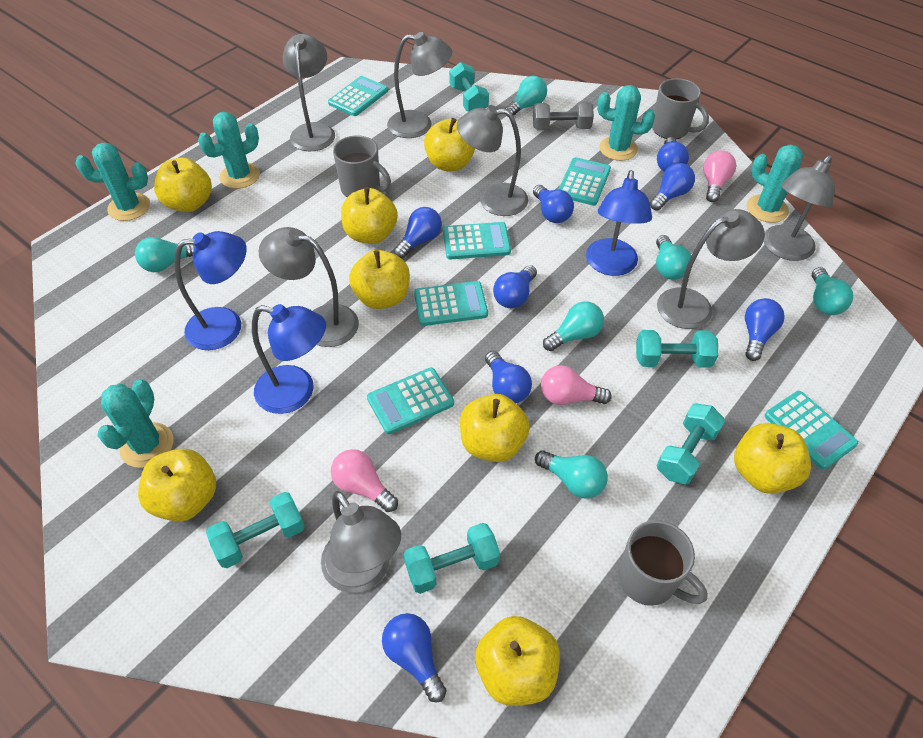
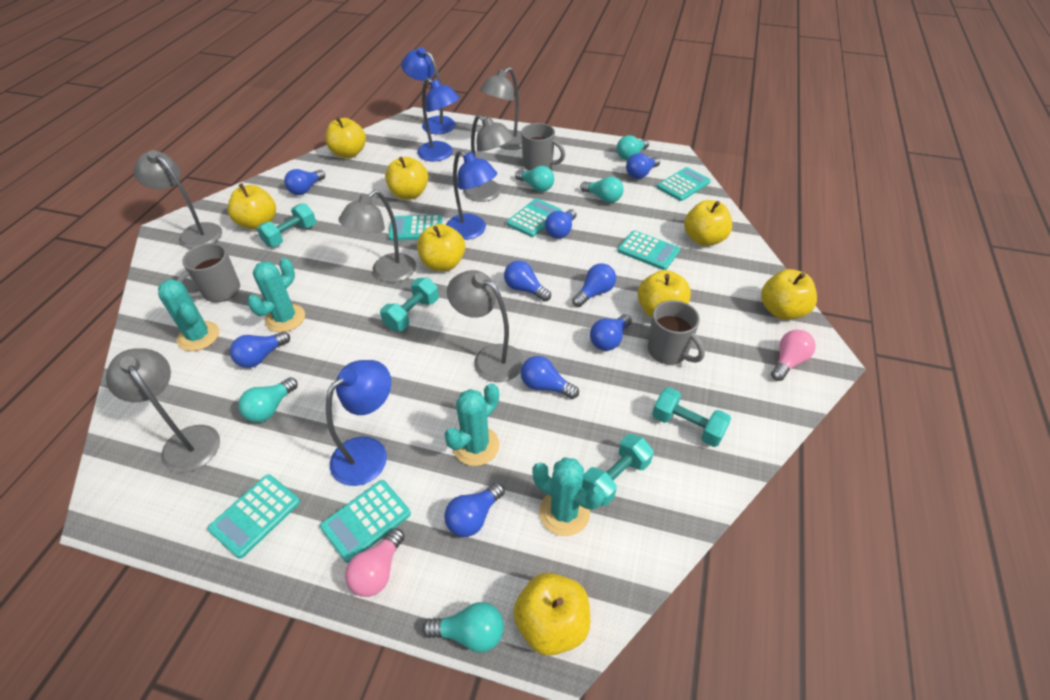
blue lamp: [174,231,247,350] [252,304,326,414] [586,170,652,276] = 3 -> [326,360,391,486] [401,47,456,134] [417,78,460,161] [446,150,497,240] = 4
blue light bulb: [382,613,446,703] [394,207,442,259] [485,351,532,403] [493,265,537,308] [533,185,574,223] [650,163,695,211] [657,137,689,172] [745,298,785,361] = 8 -> [230,332,290,368] [284,169,325,195] [444,482,505,537] [504,260,551,302] [521,356,579,399] [545,209,577,239] [572,263,616,307] [590,314,632,351] [626,153,660,179] = 9
grey dumbbell: [533,102,594,131] = 1 -> none = 0
grey lamp: [258,227,359,347] [283,34,335,152] [321,491,401,593] [387,32,452,138] [457,105,528,216] [657,209,765,329] [764,155,835,261] = 7 -> [106,348,220,473] [133,150,222,249] [339,190,416,282] [447,270,524,382] [463,114,513,202] [480,67,522,150] = 6
pink light bulb: [331,449,398,512] [541,365,612,405] [703,151,736,202] = 3 -> [345,528,405,597] [771,330,816,381] = 2
turquoise cactus: [75,143,150,221] [97,379,173,468] [198,112,260,189] [597,85,655,161] [747,145,803,223] = 5 -> [158,279,219,351] [247,258,305,332] [444,384,500,466] [532,457,605,536] = 4
turquoise dumbbell: [206,492,305,568] [404,523,500,594] [449,62,489,112] [636,330,718,368] [656,403,725,485] = 5 -> [257,203,316,247] [380,278,439,331] [582,434,654,506] [652,387,731,447] = 4
turquoise light bulb: [135,237,195,272] [505,76,547,116] [535,450,608,499] [543,301,604,351] [656,235,691,280] [812,267,853,315] = 6 -> [238,377,298,422] [422,602,504,652] [515,166,554,192] [580,176,624,203] [617,135,649,160] = 5

